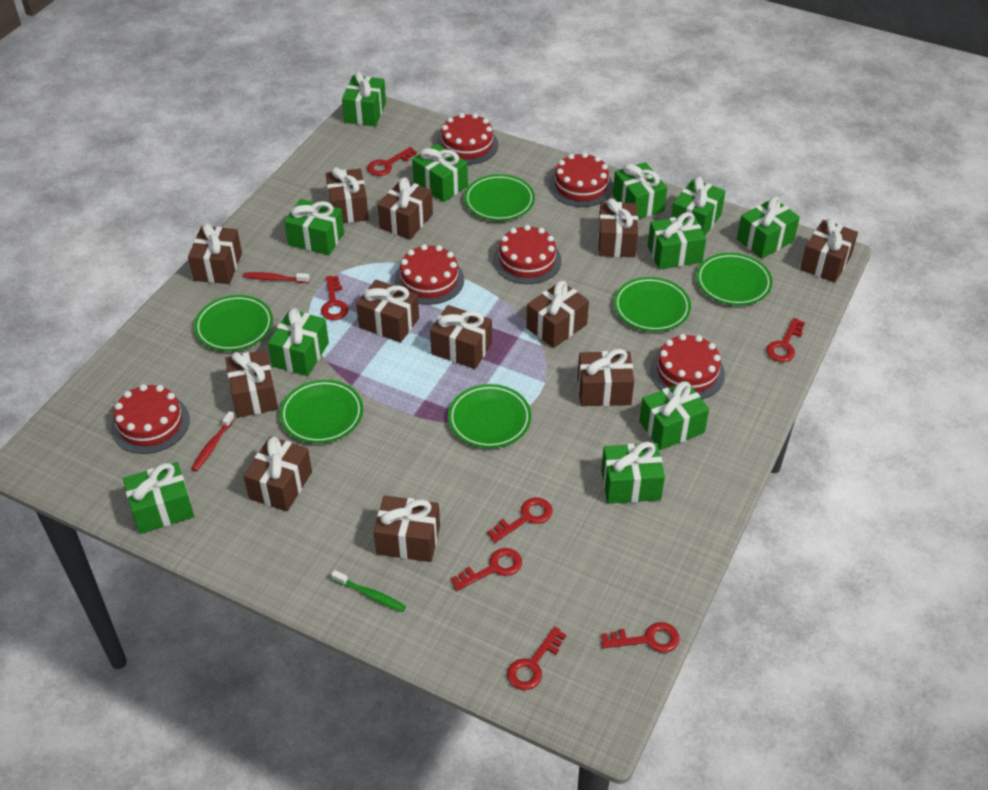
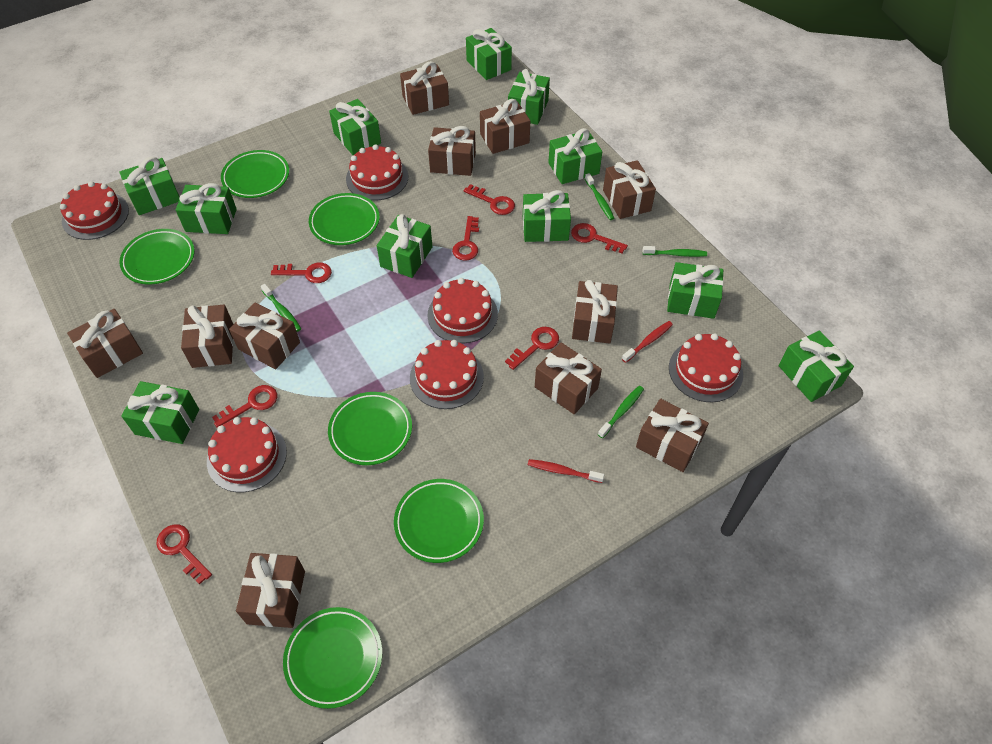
brown gift: [188,223,242,284] [225,350,278,418] [243,436,312,512] [326,167,369,224] [356,280,419,343] [374,496,440,562] [378,177,433,240] [430,305,492,369] [526,281,589,348] [578,349,634,406] [598,198,638,257] [800,218,858,283] = 12 -> [67,309,143,378] [181,305,234,368] [229,302,300,370] [236,553,305,628] [400,61,449,115] [428,126,476,176] [480,99,530,154] [535,342,602,414] [572,280,618,344] [603,160,656,219] [636,399,709,472] = 11
green toothbrush: [331,570,406,612] = 1 -> [261,284,301,332] [585,173,614,220] [598,386,644,438] [642,246,707,257] = 4

